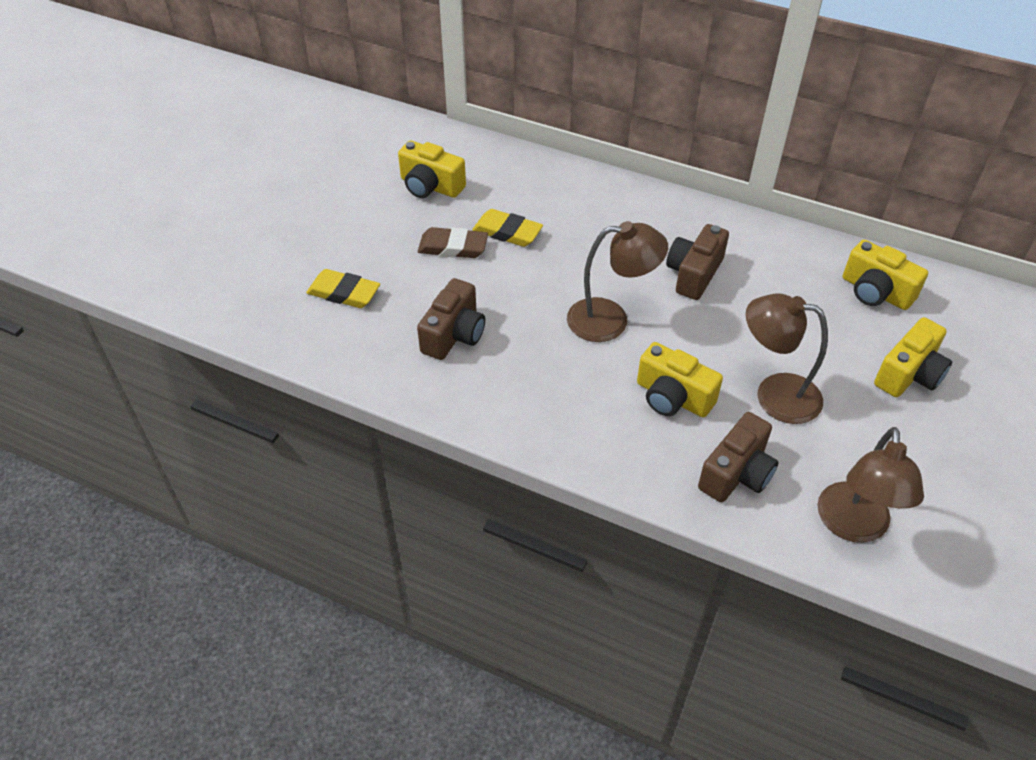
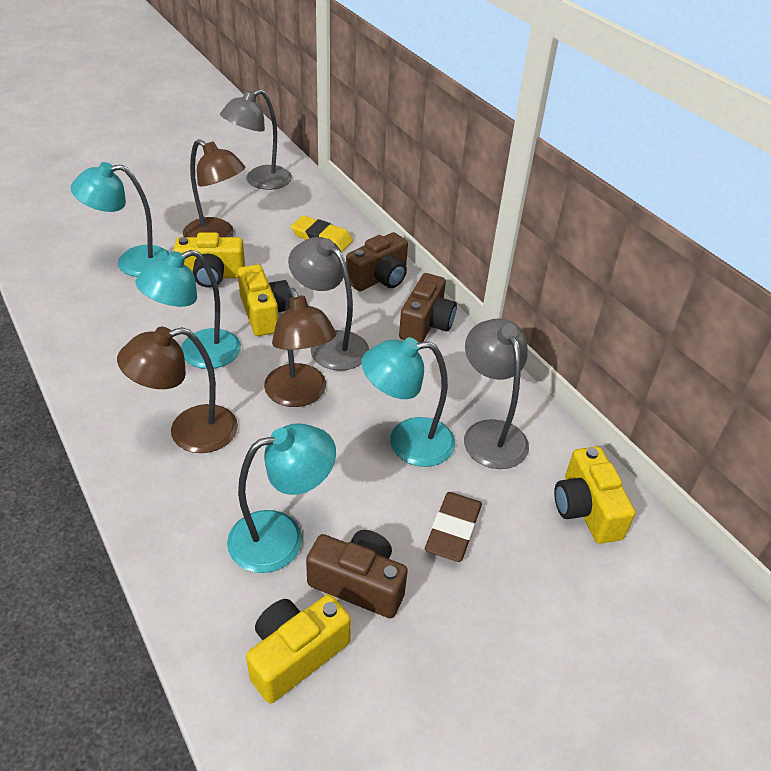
grey lamp: none = 0 -> [220,89,292,190] [288,237,369,371] [464,318,529,469] = 3
turquoise lamp: none = 0 -> [71,162,170,277] [136,250,241,369] [227,423,336,573] [361,337,455,467] = 4
yellow eraser: [306,269,380,308] [472,209,543,247] = 2 -> [291,215,353,252] = 1

